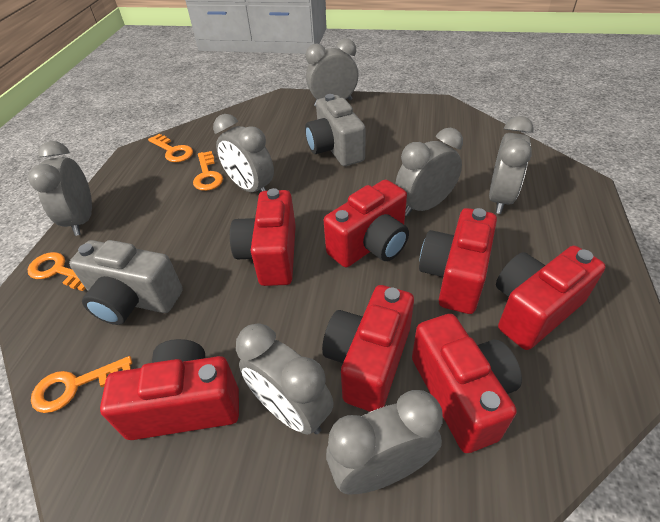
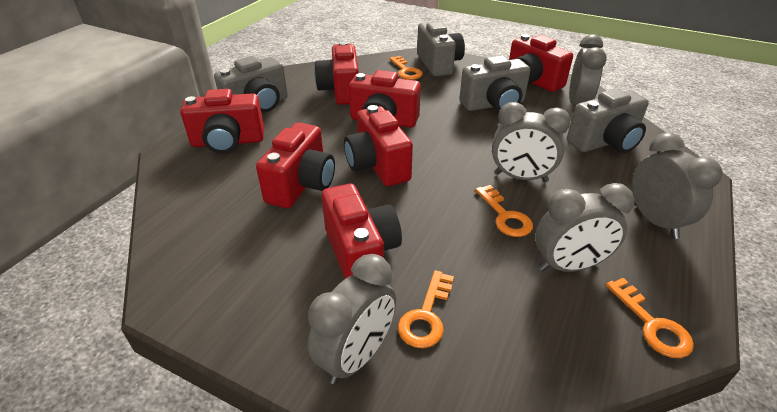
grey camera: [69,240,183,325] [305,94,366,166] = 2 -> [214,56,288,112] [417,22,465,77] [459,55,531,111] [567,88,649,153] = 4
grey clock: [28,141,92,236] [213,114,274,192] [236,324,334,435] [306,38,359,106] [326,390,443,494] [395,128,463,216] [489,116,534,214] = 7 -> [308,254,396,384] [492,102,571,182] [535,183,635,272] [569,34,607,105] [632,133,722,239] = 5

